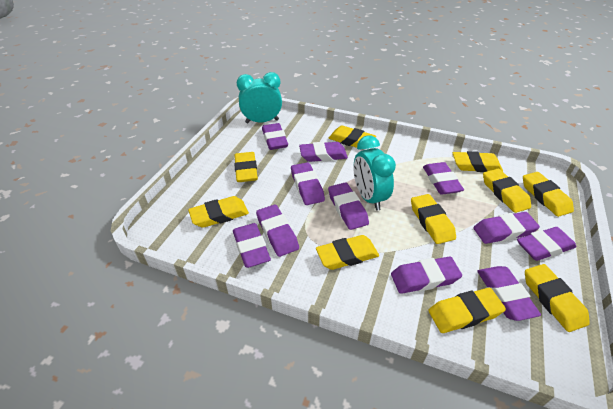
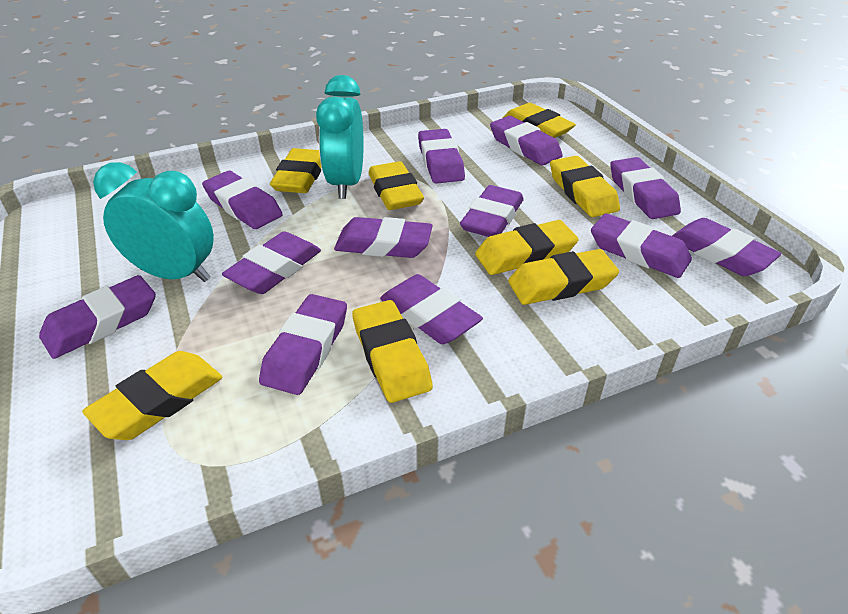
purple eraser: [233,223,271,268] [256,204,299,257] [262,123,288,150] [291,162,325,205] [299,142,348,162] [328,182,369,230] [391,257,462,294] [423,162,464,194] [473,212,540,244] [477,266,541,321] [517,227,576,261] = 11 -> [39,275,156,359] [202,171,283,229] [222,231,321,294] [259,294,347,395] [334,217,433,258] [380,274,483,344] [418,129,465,184] [460,185,524,237] [490,116,563,165] [591,213,692,278] [610,157,681,219] [672,218,781,276] = 12
yellow eraser: [188,196,249,228] [234,152,258,182] [316,235,379,270] [328,126,376,148] [411,194,456,244] [428,288,506,333] [453,151,503,172] [483,169,531,213] [523,172,574,217] [525,264,590,332] = 10 -> [82,351,222,440] [270,148,321,193] [352,300,433,403] [368,161,424,210] [475,220,579,275] [503,103,576,138] [508,249,619,305] [550,156,620,217] = 8

